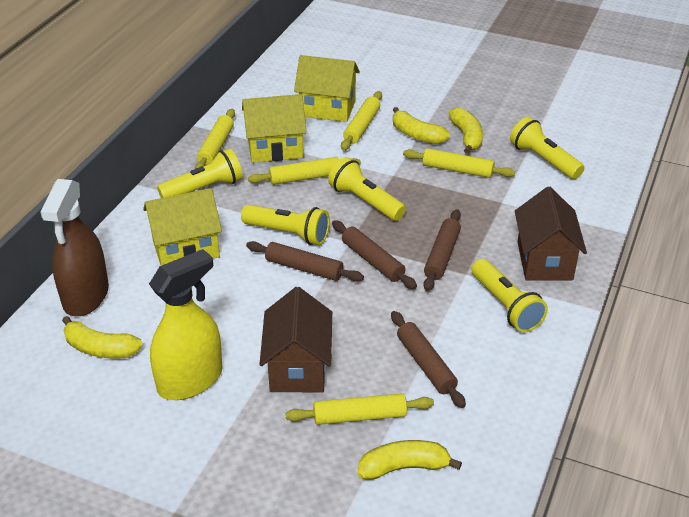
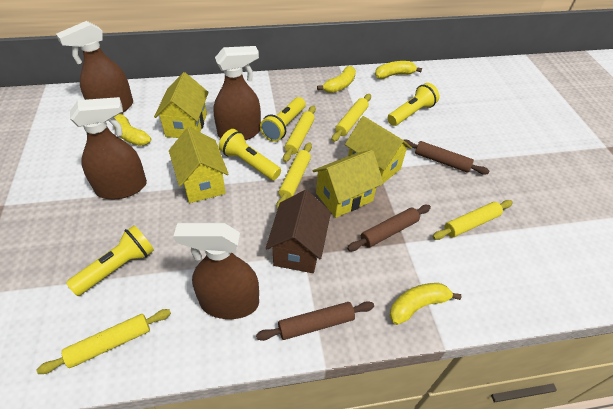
brown house: [259,287,332,392] [515,187,587,281] = 2 -> [266,190,331,273] = 1
brown rolling pin: [246,241,364,282] [332,220,417,289] [391,311,466,408] [423,209,461,291] = 4 -> [256,301,374,341] [347,205,431,251] [404,139,490,174] = 3
brown spray bottle: [40,179,109,316] = 1 -> [56,21,133,112] [70,97,147,199] [173,223,259,319] [214,46,261,140] = 4
yellow flashlight: [157,148,243,198] [241,205,330,245] [328,157,406,221] [471,259,548,333] [510,117,585,179] = 5 -> [66,225,154,296] [219,129,281,180] [260,97,306,142] [387,83,439,126] = 4
yellow house: [143,188,222,266] [242,94,307,163] [294,55,360,122] = 3 -> [154,72,209,138] [169,127,228,203] [313,150,384,218] [345,116,412,186] = 4
yellow spray bottle: [149,249,222,400] = 1 -> none = 0

